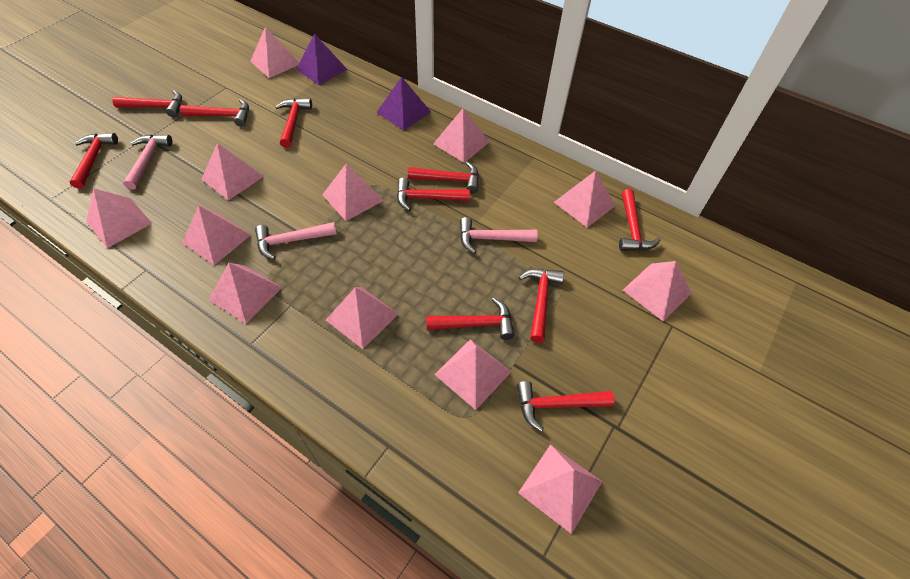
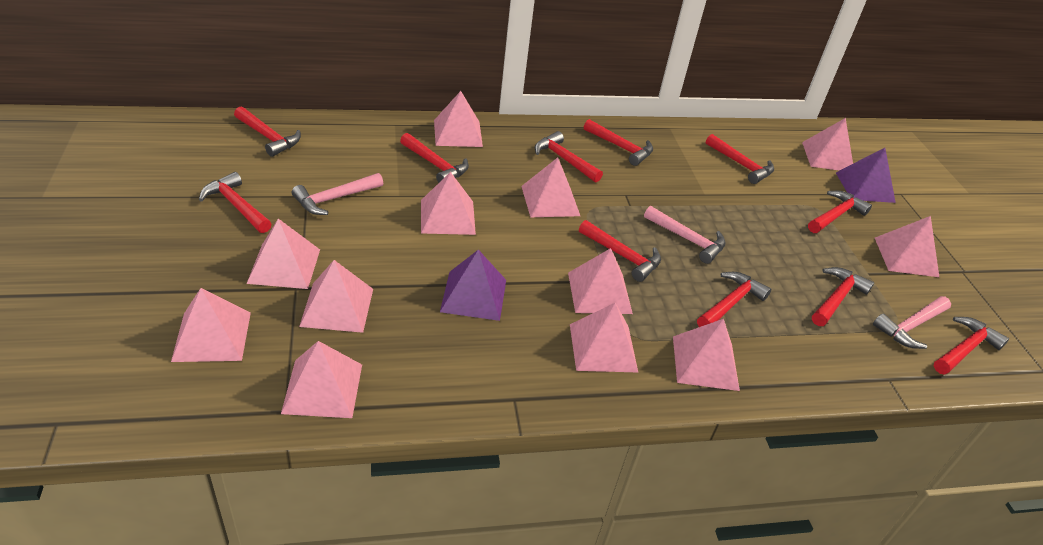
red hammer: [70,133,118,189] [113,90,182,117] [180,99,249,127] [275,98,312,148] [397,178,470,211] [408,161,479,193] [426,297,514,340] [517,381,615,432] [519,269,564,343] [619,189,661,251] = 10 -> [199,172,271,233] [234,107,301,157] [400,133,469,183] [534,131,603,182] [579,220,661,282] [584,119,653,166] [697,272,771,327] [706,134,774,184] [808,191,872,233] [812,267,874,326] [934,317,1009,374] = 11

